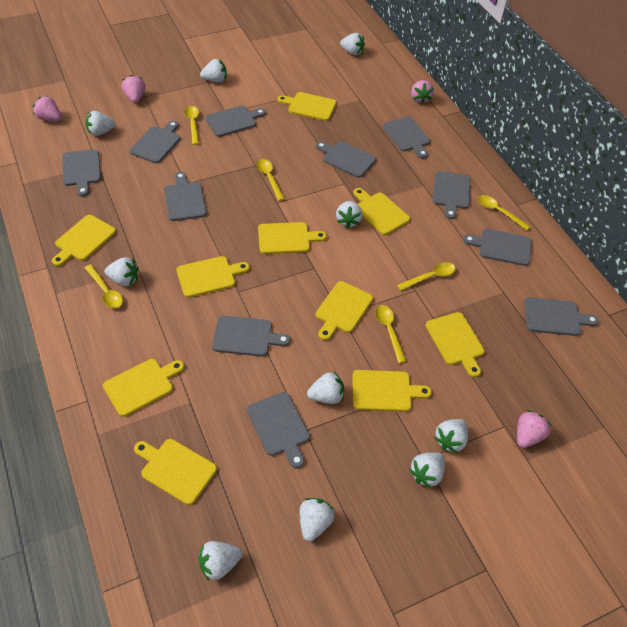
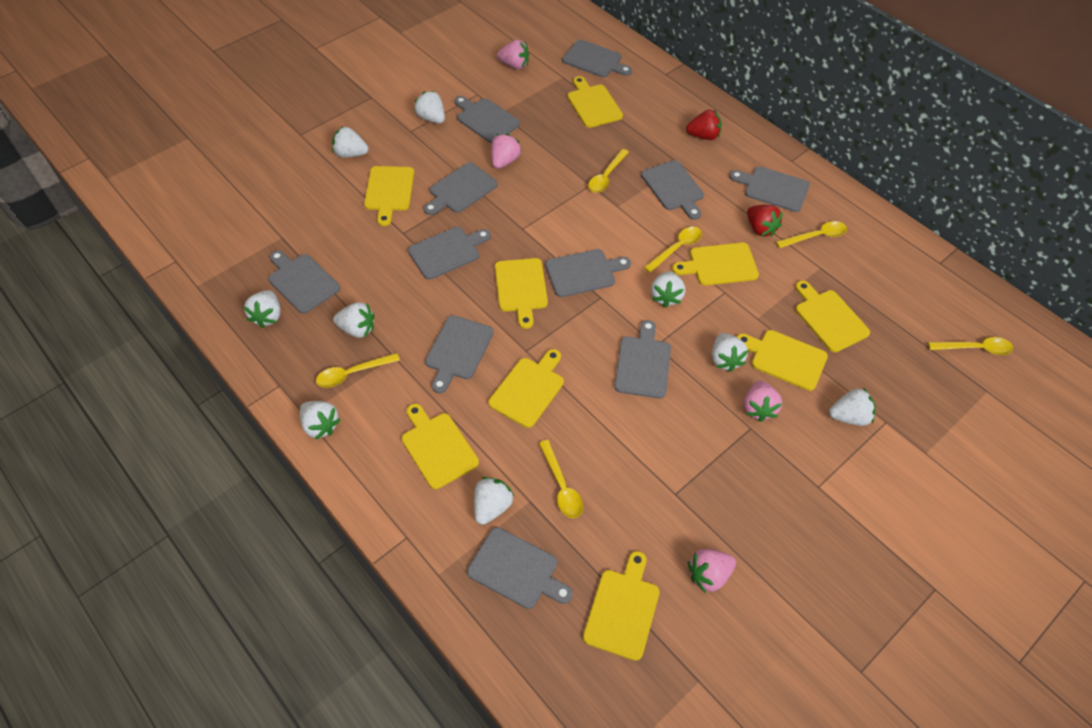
red strawberry: none = 0 -> [686,110,722,140] [747,205,783,237] = 2
white strawberry: [86,111,115,136] [104,257,139,286] [199,541,242,581] [200,59,227,82] [299,498,334,541] [307,372,344,404] [336,201,363,228] [340,33,365,55] [409,452,445,489] [434,419,468,454] = 10 -> [244,290,280,328] [300,401,341,440] [332,126,369,158] [333,302,374,338] [414,91,445,124] [474,477,514,525] [651,271,685,308] [712,333,748,372] [829,388,875,426] = 9
yellow cutting board: [52,215,116,266] [103,359,184,417] [134,439,217,505] [176,256,250,298] [258,222,327,254] [277,92,336,121] [316,281,373,340] [352,370,432,412] [353,188,410,235] [425,312,485,377] = 10 -> [364,166,414,226] [402,404,479,489] [488,349,564,428] [495,258,548,329] [567,76,623,128] [583,551,660,661] [672,243,759,286] [737,330,828,391] [795,281,870,352] = 9

